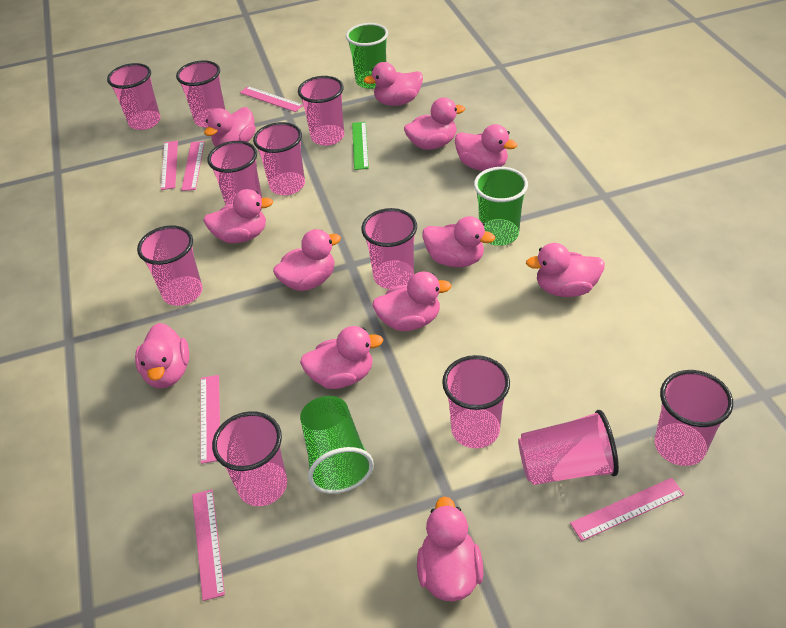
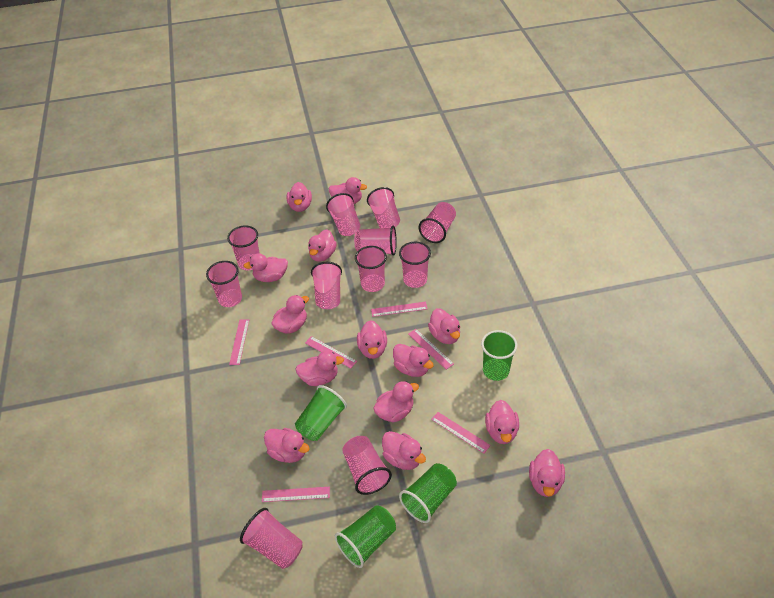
green cup: [300,396,374,494] [346,23,388,89] [474,167,528,246] = 3 -> [295,385,347,441] [335,505,396,568] [399,463,457,523] [481,330,517,381] = 4
green ruler: [352,122,369,170] = 1 -> none = 0
pink duck: [135,323,189,388] [203,189,273,243] [204,107,256,147] [273,229,341,291] [300,326,383,389] [364,62,423,106] [372,272,451,331] [404,97,465,150] [417,496,483,601] [422,216,495,267] [455,124,517,171] [526,243,605,297] = 12 -> [244,253,288,282] [264,428,310,463] [271,295,309,334] [286,182,312,212] [295,351,344,386] [308,229,337,262] [329,177,367,204] [357,320,387,359] [373,381,419,423] [382,431,426,470] [393,344,434,377] [428,308,460,344] [485,400,519,444] [529,449,565,497] = 14

